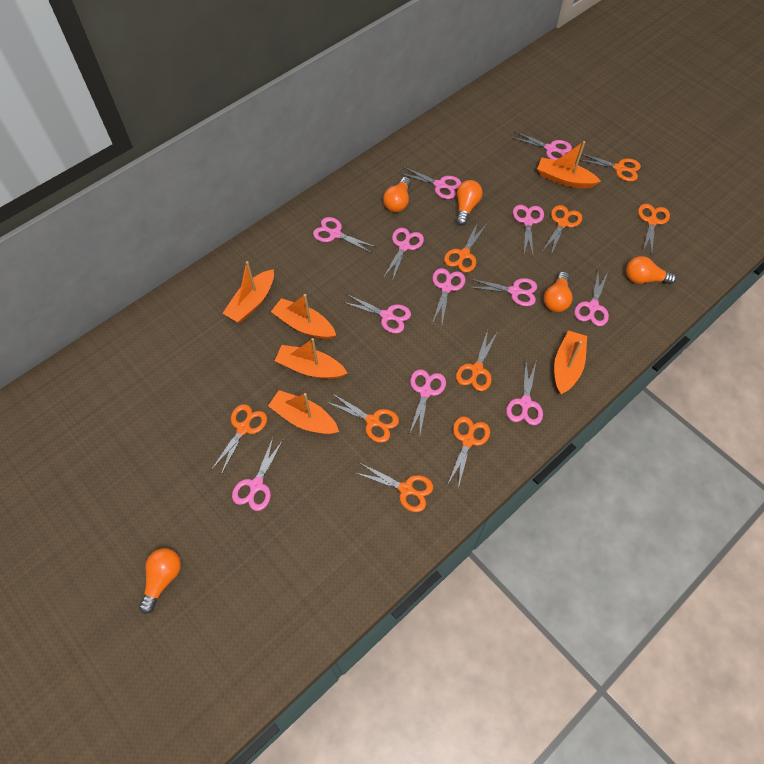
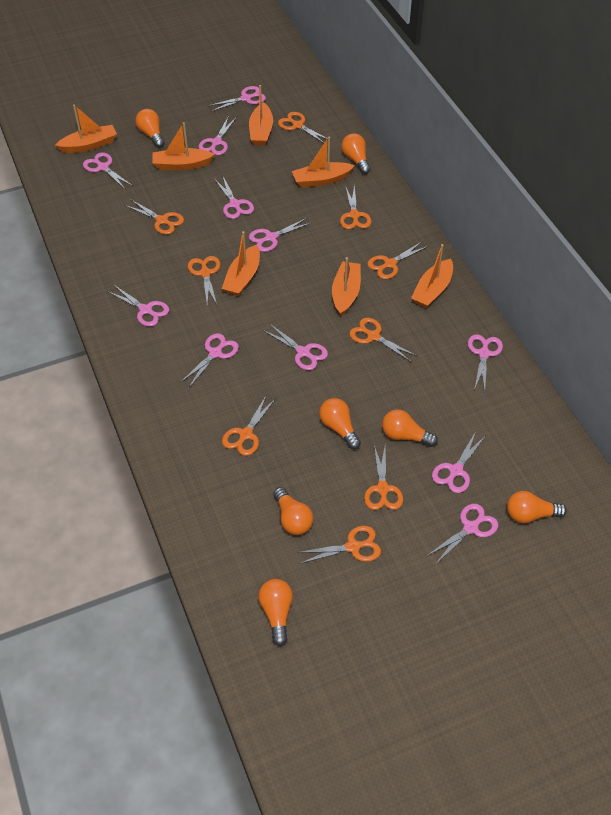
orange boat: [222,261,274,322] [268,390,339,434] [271,294,336,339] [275,338,347,379] [537,141,601,188] [554,330,587,394] = 6 -> [55,104,117,153] [152,122,215,170] [222,231,260,296] [249,85,273,146] [292,137,355,188] [332,257,361,316] [411,244,453,308] = 7
orange light bulb: [139,548,181,614] [383,177,411,212] [456,180,482,226] [544,272,573,312] [626,256,677,284] = 5 -> [135,109,165,148] [258,579,293,646] [273,487,313,535] [319,398,361,449] [341,133,371,174] [382,409,438,447] [507,491,567,524] = 7
pink scissors: [232,436,284,511] [313,217,376,254] [342,294,411,333] [383,228,424,281] [399,167,461,199] [409,369,446,434] [432,268,466,324] [468,278,537,306] [506,362,543,425] [511,131,572,160] [513,205,544,255] [574,269,609,326] = 12 -> [83,152,133,189] [107,285,169,327] [180,333,239,387] [198,118,236,155] [208,86,266,112] [215,177,254,219] [249,218,311,252] [263,324,328,370] [427,504,498,564] [432,432,486,493] [468,334,503,391] = 11

